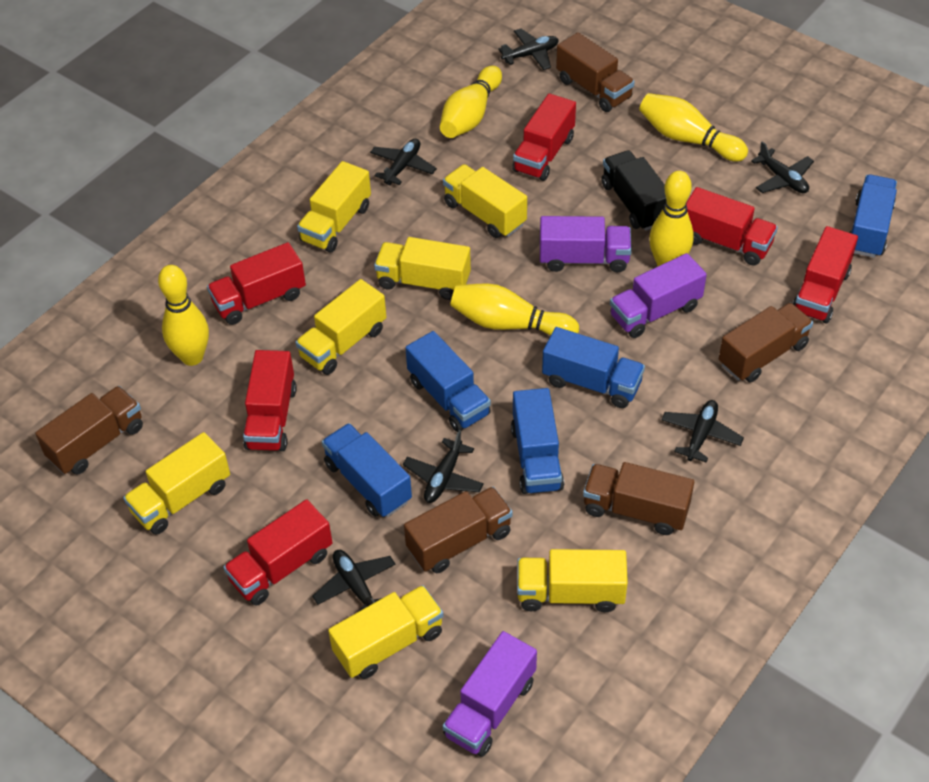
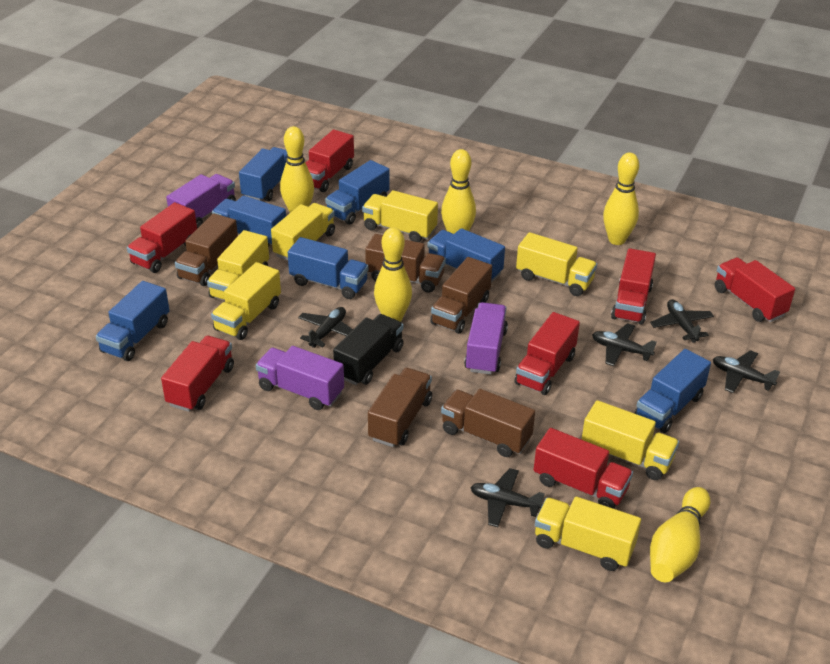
black plane: [312,550,396,612] [370,139,437,185] [403,430,484,503] [498,28,559,70] [661,400,744,462] [751,141,814,193] = 6 -> [298,307,353,348] [470,468,545,527] [592,323,657,366] [650,299,714,343] [713,350,780,393] = 5
blue truck: [322,423,412,517] [406,331,491,432] [511,388,564,494] [542,327,645,408] [849,174,897,258] = 5 -> [96,281,170,361] [212,196,286,247] [239,147,287,201] [288,237,369,299] [325,160,389,225] [427,228,505,283] [634,349,711,433] = 7
red truck: [207,242,306,325] [223,499,332,605] [243,350,297,451] [512,93,576,181] [686,187,778,266] [792,226,858,323] = 6 -> [127,202,197,273] [161,336,234,412] [305,130,354,192] [514,312,580,395] [534,428,633,509] [611,248,656,325] [715,257,795,322] = 7

